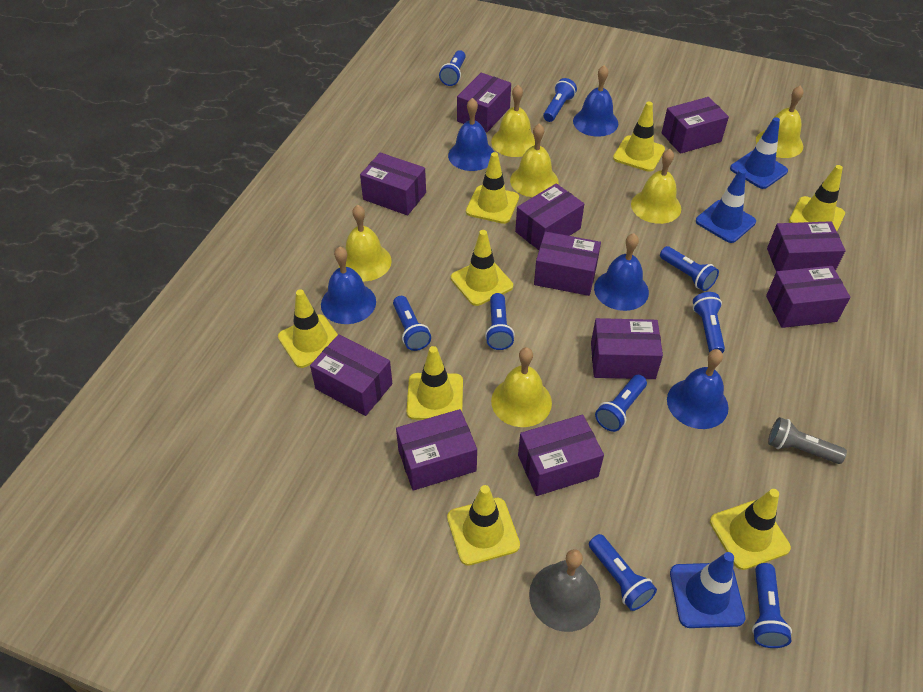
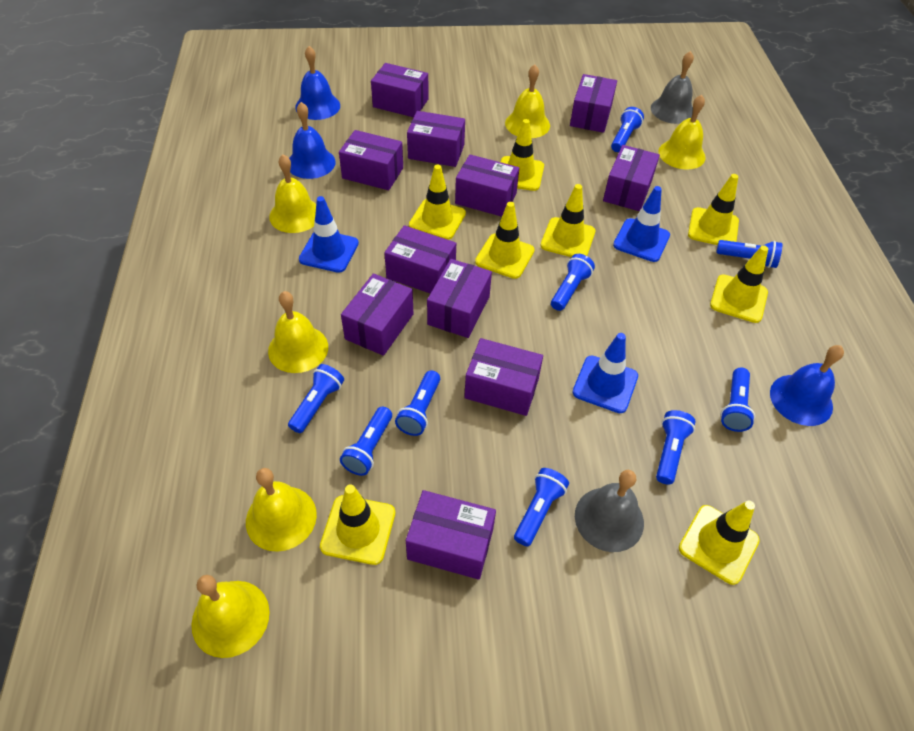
blue bell: [321,246,376,324] [448,98,494,171] [573,65,618,137] [594,233,649,311] [667,349,729,429] = 5 -> [289,102,336,179] [295,46,340,120] [770,345,844,426] = 3
grey bell: [529,549,601,632] = 1 -> [575,470,644,552] [651,51,694,124] = 2
grey flashlight: [768,417,847,464] = 1 -> none = 0

